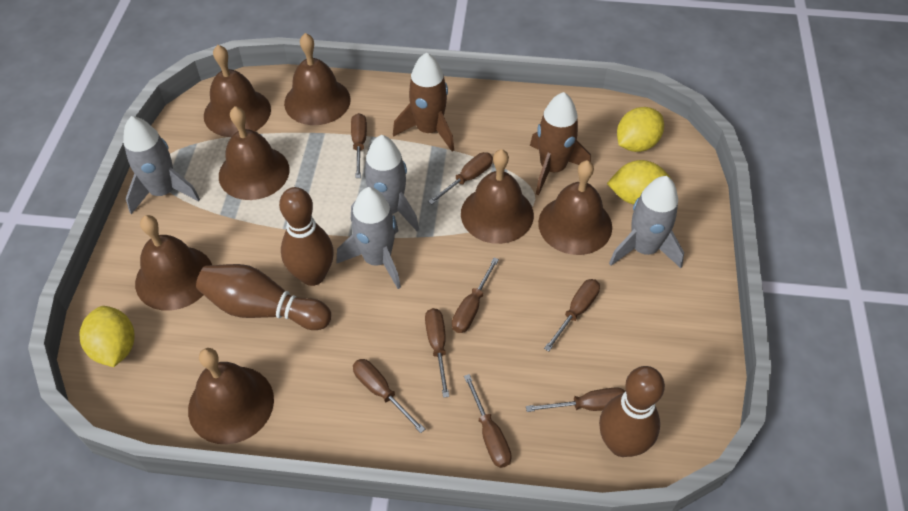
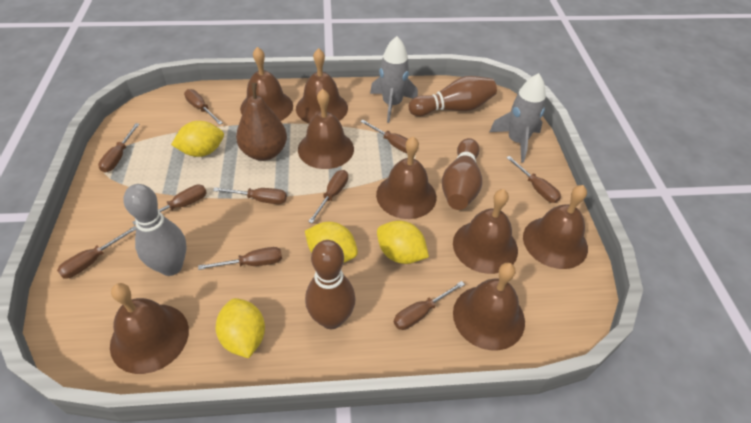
brown bell: [135,215,212,311] [188,348,274,444] [204,45,271,137] [219,106,290,200] [284,33,351,125] [461,149,534,244] [538,160,612,255] = 7 -> [110,283,189,374] [240,47,293,121] [296,48,348,123] [298,89,354,169] [376,136,436,219] [453,189,518,274] [453,263,525,350] [523,185,588,269] = 8
brown pear: none = 0 -> [236,83,287,161] = 1
brown rocket: [393,52,454,152] [530,92,591,196] = 2 -> none = 0
brown screwdriver: [351,113,367,178] [353,359,425,433] [425,308,449,398] [428,152,493,204] [452,258,499,333] [464,374,512,468] [526,387,626,412] [544,279,600,351] = 8 -> [57,226,136,279] [98,123,139,173] [132,185,207,225] [184,89,222,125] [198,247,282,270] [213,187,287,204] [308,170,348,223] [360,120,408,153] [394,281,465,330] [506,156,561,203] = 10
grey bowling pin: none = 0 -> [123,184,187,276] = 1
grey rocket: [123,116,200,214] [337,187,401,289] [351,135,419,231] [609,176,684,268] = 4 -> [370,36,418,123] [489,73,546,163] = 2
yellow lemon: [79,306,134,367] [607,160,671,204] [617,107,664,152] = 3 -> [171,121,224,157] [216,298,265,358] [305,222,358,263] [377,221,429,264] = 4

